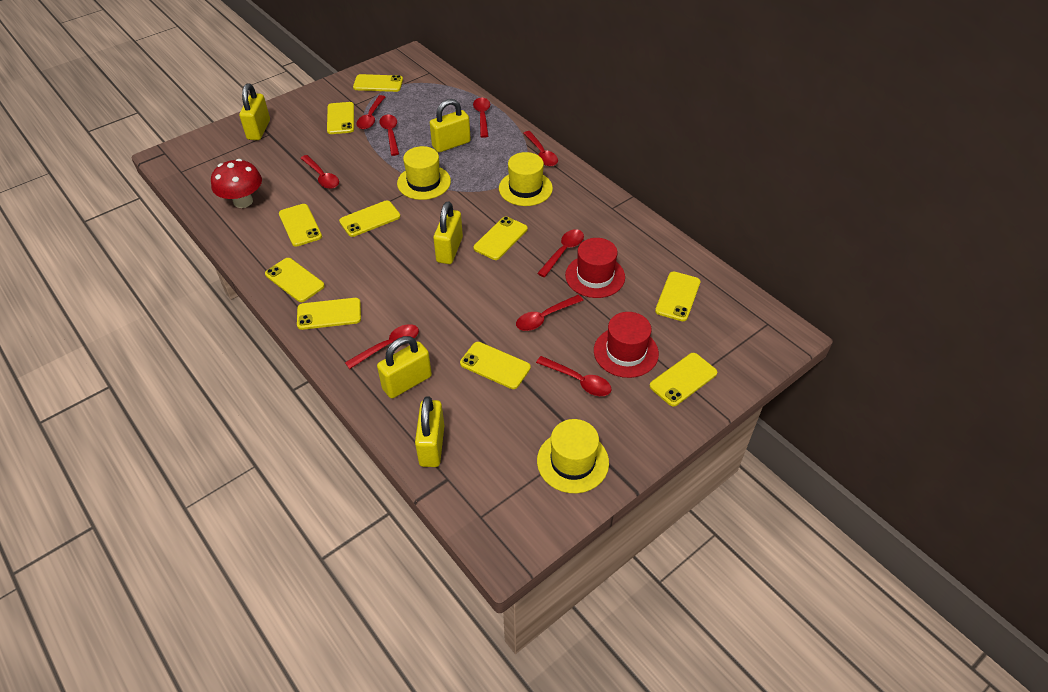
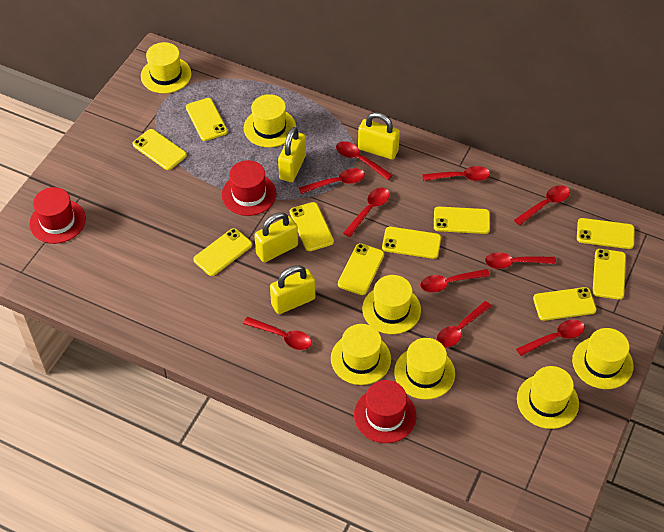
red hat: [565,238,625,298] [594,312,659,378] = 2 -> [29,187,86,244] [222,160,276,216] [354,380,416,443] = 3
red mushroom: [211,159,262,208] = 1 -> none = 0
red spoon: [300,155,339,189] [345,324,419,369] [357,95,385,129] [380,115,399,156] [473,98,490,138] [516,295,583,331] [523,131,558,166] [536,356,611,396] [537,229,584,277] = 9 -> [243,317,312,350] [299,168,365,194] [336,141,393,180] [343,188,390,237] [420,269,490,293] [422,166,490,181] [437,301,492,348] [485,252,556,269] [514,185,570,225] [516,319,585,356] = 10
yellow hat: [397,146,451,200] [499,152,553,206] [537,419,609,493] = 3 -> [141,42,192,93] [244,94,296,147] [331,324,391,385] [362,275,421,334] [394,338,455,400] [517,366,579,429] [572,328,633,389] = 7
yellow padlock: [239,84,270,140] [377,336,432,398] [415,396,444,467] [430,99,471,153] [433,201,463,264] = 5 -> [254,212,298,263] [270,265,315,314] [278,127,306,182] [358,112,400,160] = 4

